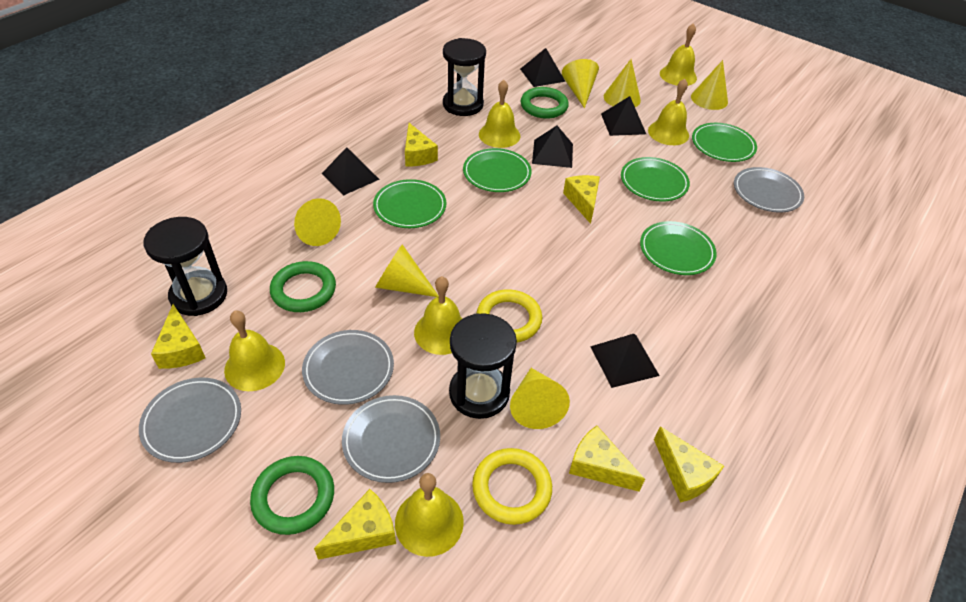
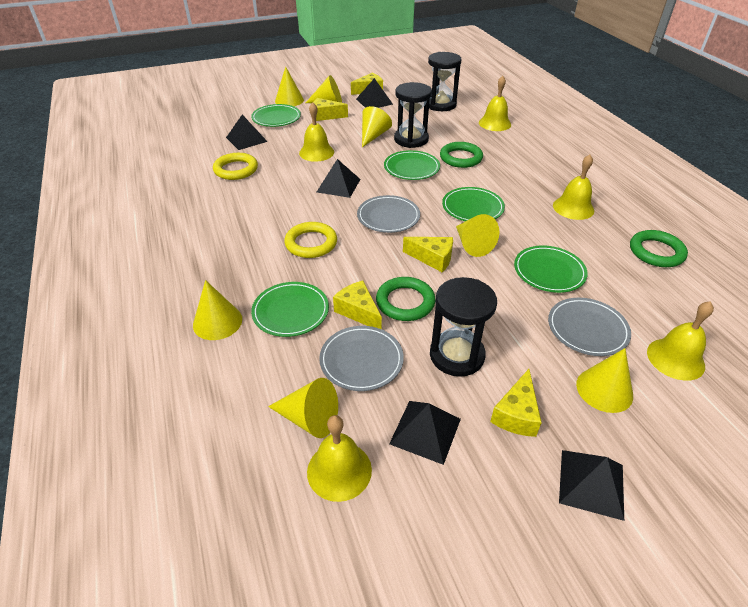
grey plate: [139,378,241,463] [302,330,394,405] [342,395,440,483] [734,167,804,212] = 4 -> [319,326,404,391] [357,195,420,233] [548,298,631,356] = 3
yellow bell: [224,311,285,391] [395,473,464,557] [414,276,463,355] [479,80,520,148] [648,79,689,145] [660,23,697,86] = 6 -> [299,102,334,162] [307,415,372,502] [479,76,511,131] [553,154,594,220] [647,301,714,381] = 5
yellow cheese: [151,304,206,369] [314,489,396,560] [405,123,438,166] [563,175,600,224] [569,426,645,492] [654,426,724,503] = 6 -> [313,98,348,121] [333,280,382,329] [351,73,383,95] [403,237,453,272] [490,369,542,437] = 5
yellow cone: [294,198,341,246] [375,244,439,297] [510,368,570,429] [562,59,599,108] [604,59,641,107] [691,60,728,110] = 6 -> [193,280,242,340] [268,378,338,438] [275,67,304,106] [306,75,342,103] [362,106,392,147] [456,214,499,257] [576,348,633,413] = 7

